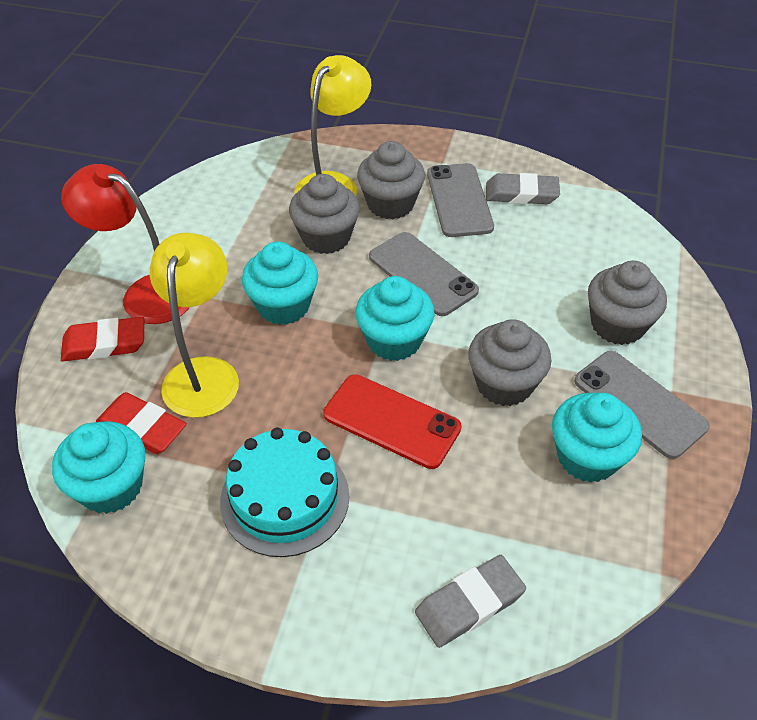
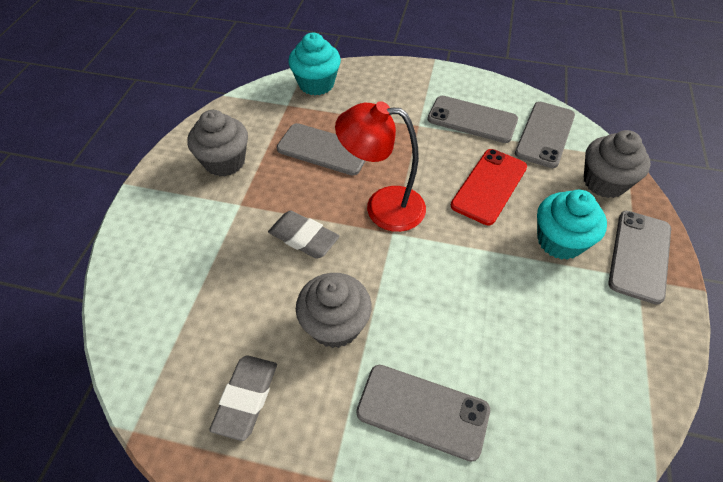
grey cupcake: [289,174,360,254] [357,141,425,219] [468,319,551,406] [588,261,667,345] = 4 -> [188,110,248,176] [296,273,372,348] [584,130,651,198] = 3
grey phone: [369,232,479,316] [427,163,494,237] [574,351,710,459] = 3 -> [277,123,365,175] [356,365,490,462] [427,96,518,143] [515,102,575,168] [608,211,671,305] = 5
red eraser: [61,317,144,361] [96,392,187,454] = 2 -> none = 0
turquoise cake: [220,428,349,557] = 1 -> none = 0
turquoise cupcake: [52,421,146,514] [242,241,318,325] [355,276,435,361] [552,393,642,483] = 4 -> [288,33,341,95] [537,190,607,260] = 2
yellow lamp: [150,233,239,418] [295,55,371,196] = 2 -> none = 0

